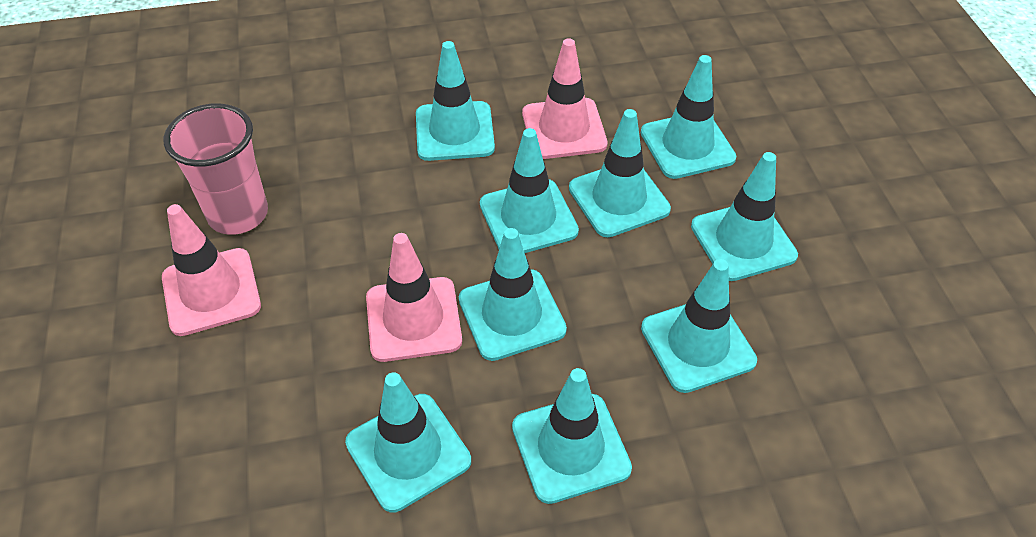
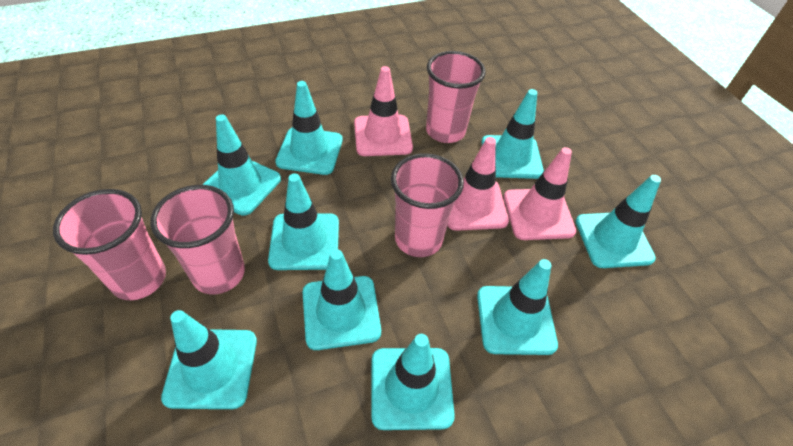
pink cup: [164,103,268,235] = 1 -> [53,189,166,300] [150,185,245,294] [391,153,464,257] [426,51,486,143] = 4

